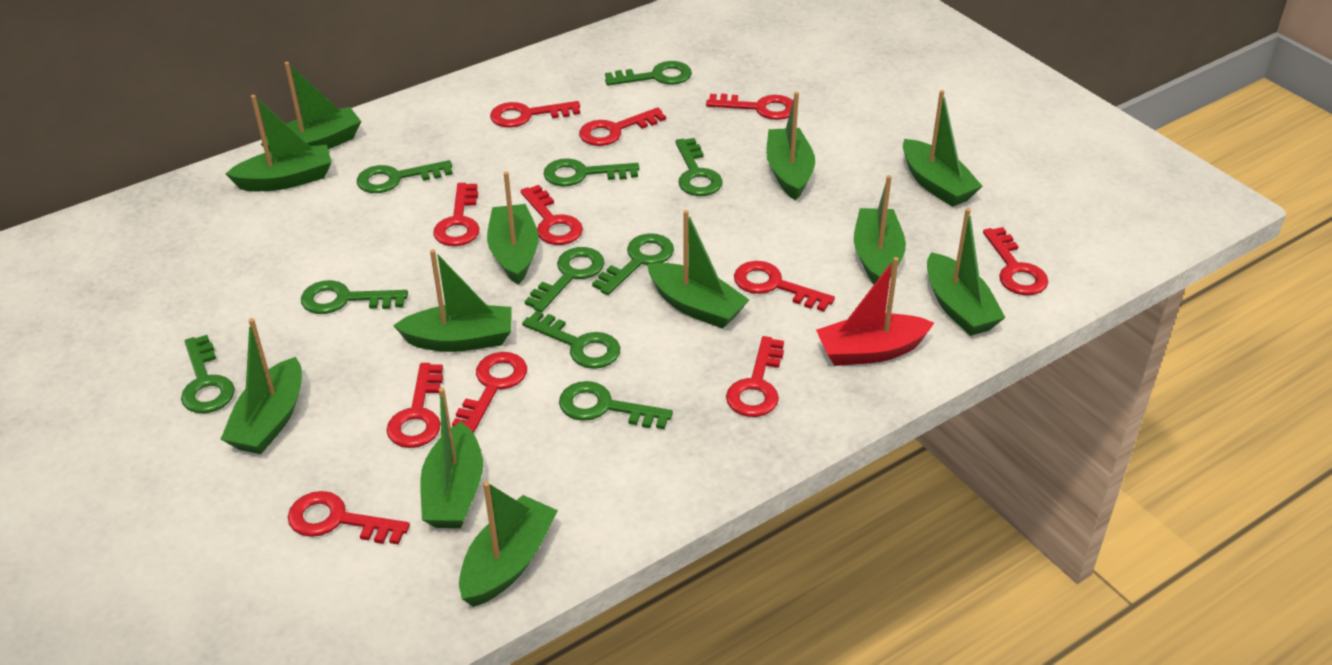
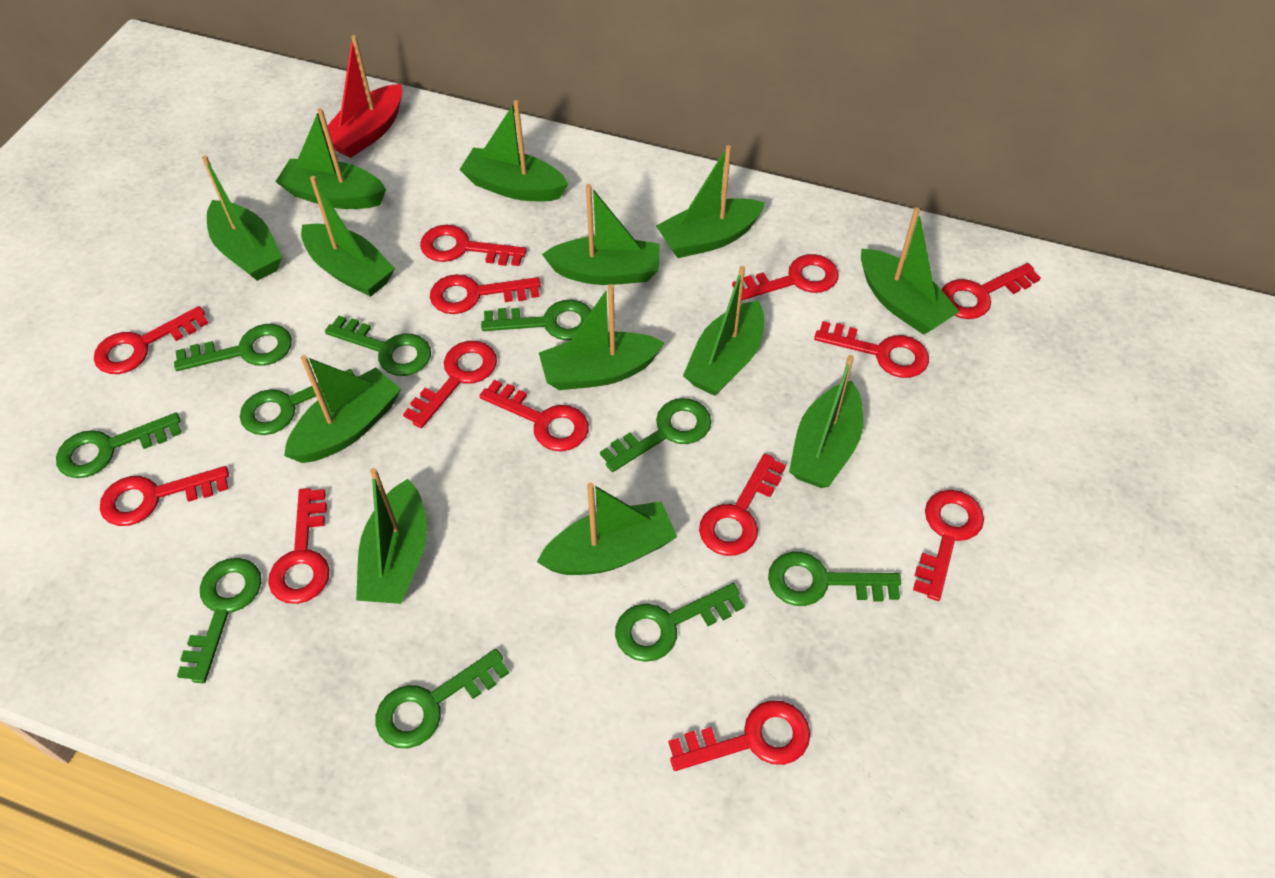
green boat: [221,318,302,454] [226,95,332,191] [261,62,361,152] [393,249,512,352] [420,387,483,528] [459,481,558,607] [487,171,539,285] [647,210,749,329] [766,92,815,200] [854,175,906,284] [903,90,982,207] [927,208,1006,336] = 12 -> [202,155,282,281] [275,108,386,209] [284,355,401,463] [301,176,395,297] [356,468,427,604] [459,100,568,201] [537,482,677,575] [539,284,665,390] [542,184,660,285] [656,145,765,258] [683,266,764,396] [789,355,863,488] [861,208,960,335] = 13
red key: [288,491,410,545] [386,363,443,448] [433,183,480,246] [452,352,527,433] [490,101,580,128] [520,185,583,245] [579,107,666,146] [706,94,793,120] [726,336,784,417] [734,261,835,312] [983,227,1048,295] = 11 -> [94,306,208,374] [100,466,229,526] [268,488,329,604] [403,341,497,428] [420,225,527,266] [430,274,541,314] [479,380,589,451] [668,700,810,771] [699,453,786,556] [732,254,839,301] [814,321,929,378] [913,490,984,601] [941,263,1041,319] = 13

